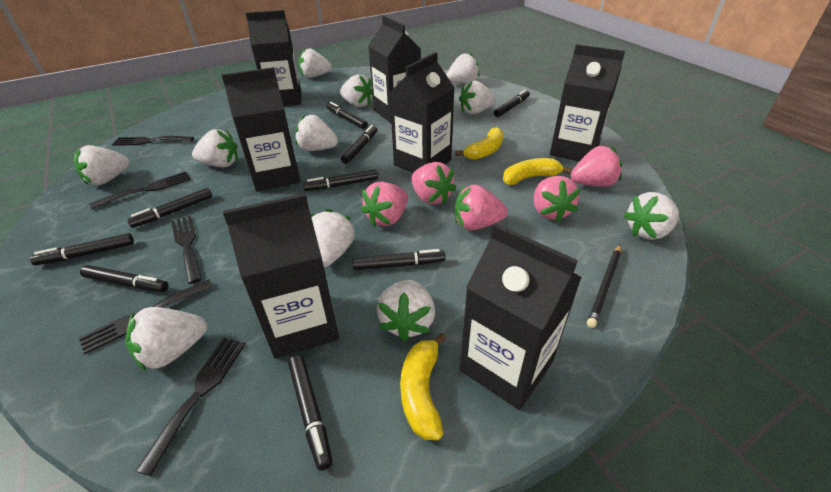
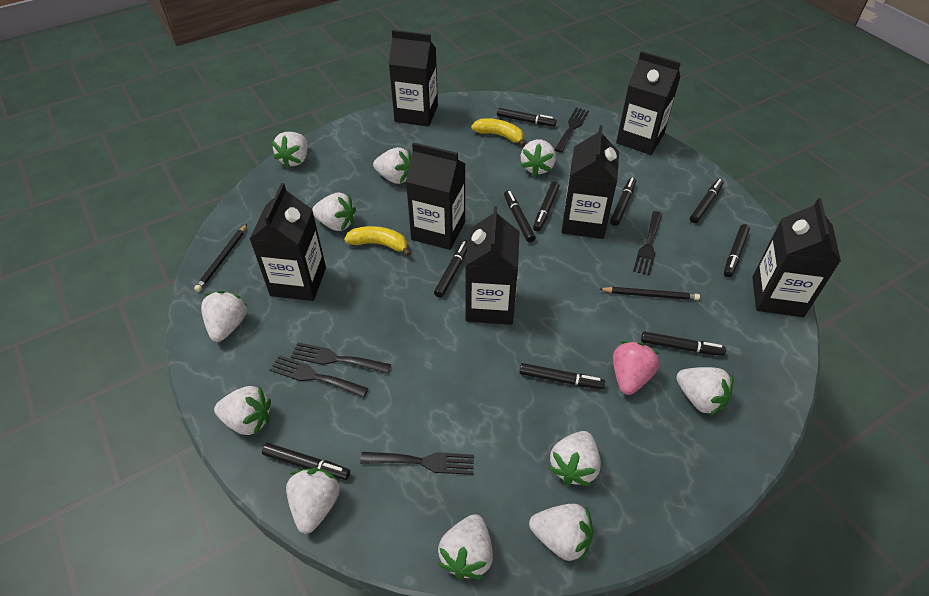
black marker: [30,233,134,265] [80,265,169,292] [127,188,212,228] [288,355,333,471] [303,169,378,191] [327,102,368,129] [341,125,377,164] [352,249,446,270] [494,89,530,117] = 9 -> [262,443,350,480] [434,240,468,298] [497,108,557,126] [504,190,536,242] [519,363,605,389] [533,181,560,231] [610,177,636,226] [641,332,726,356] [690,179,724,223] [724,224,750,277] = 10
black pencil: [587,245,621,328] = 1 -> [194,224,247,292] [600,287,700,300] = 2
pink strawberry: [361,182,408,227] [411,162,456,205] [455,184,508,231] [534,176,581,222] [571,146,622,187] = 5 -> [613,341,660,395] = 1
yellow banana: [400,333,447,440] [455,127,503,160] [503,158,572,185] = 3 -> [344,226,411,256] [471,118,526,147] = 2

